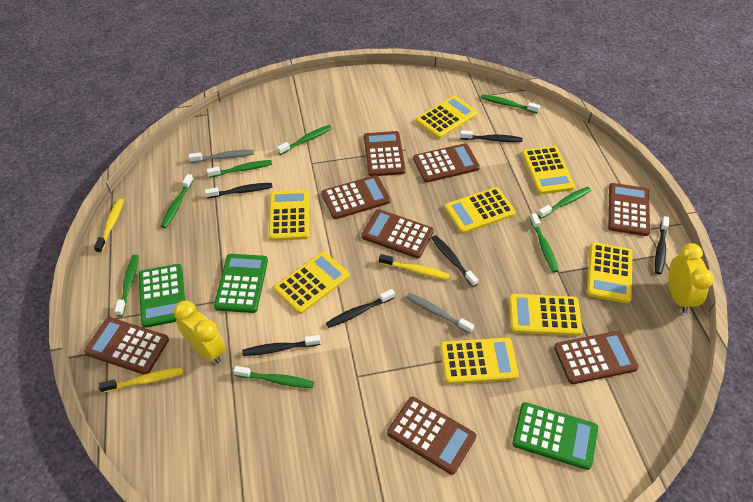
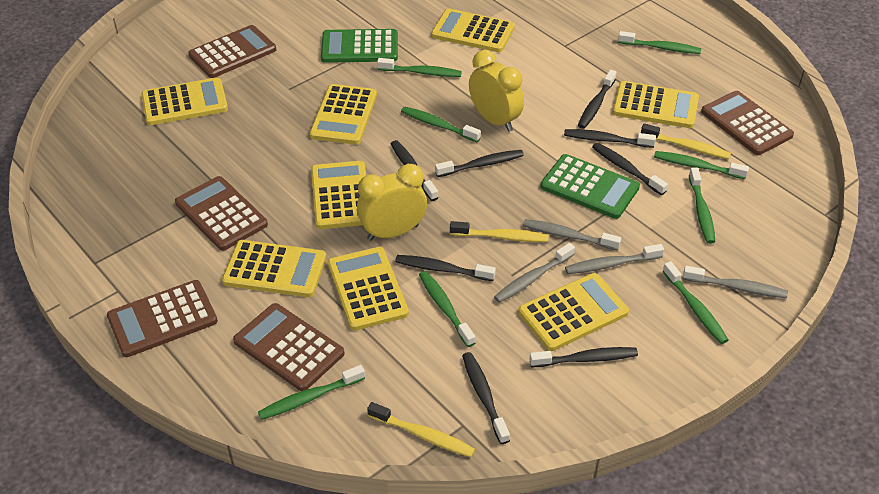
black toothbrush: [205,183,272,198] [242,335,321,356] [326,289,395,328] [431,235,478,287] [460,130,522,142] [655,216,670,274] = 6 -> [391,140,438,201] [395,255,496,281] [435,150,524,177] [462,352,510,444] [529,347,638,367] [564,129,656,148] [578,70,616,129] [592,143,668,195] = 8
brown calculator: [84,317,169,375] [322,175,391,219] [361,209,434,259] [364,131,406,176] [387,397,476,475] [413,143,480,182] [554,331,639,384] [608,183,650,236] = 8 -> [107,280,218,357] [175,176,268,251] [188,25,276,78] [233,303,345,391] [701,91,794,155] = 5
green calculator: [139,264,185,328] [214,254,268,313] [512,402,598,470] = 3 -> [321,29,398,63] [540,154,640,219] = 2
grey toothbrush: [189,150,254,163] [406,293,474,334] = 2 -> [494,243,575,303] [523,219,621,250] [565,244,664,274] [683,266,788,298] = 4

